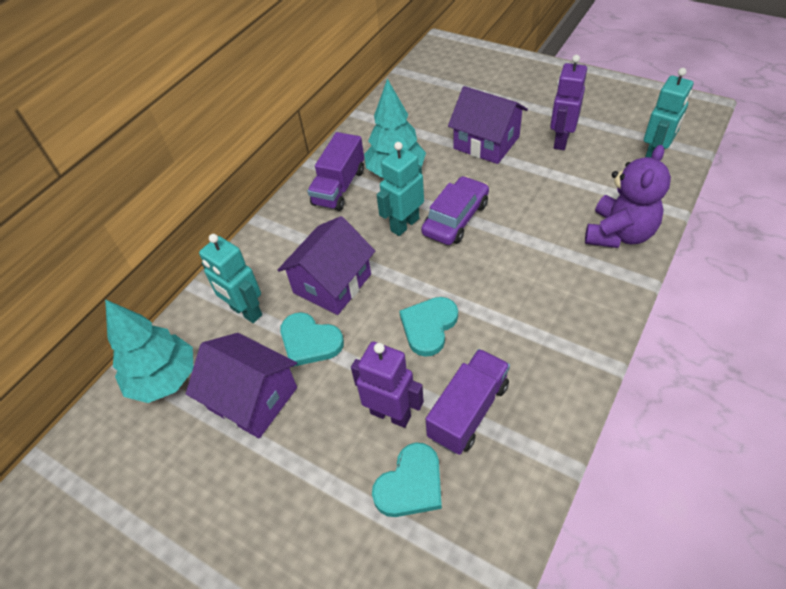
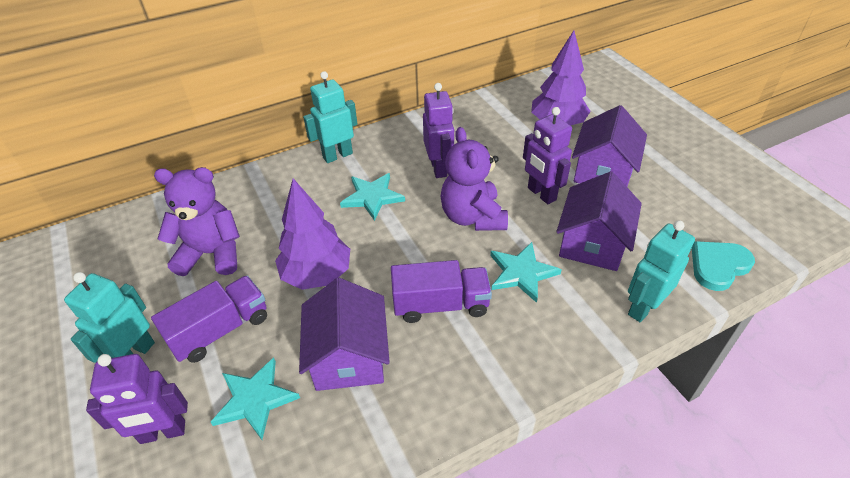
purple car: [421,176,489,245] = 1 -> none = 0
purple robot: [351,342,424,428] [550,55,587,150] = 2 -> [86,354,188,444] [423,83,454,178] [523,107,572,204] = 3
purple teddy bear: [585,145,671,248] = 1 -> [154,167,240,276] [440,127,508,231] = 2
purple tree: none = 0 -> [275,178,350,290] [531,30,591,125] = 2
turquoise heart: [280,312,344,367] [372,443,442,517] [399,297,458,357] = 3 -> [692,241,755,291] = 1
turquoise star: none = 0 -> [211,358,300,440] [340,173,405,221] [490,242,562,303] = 3
turquoise tree: [105,299,193,403] [364,79,426,178] = 2 -> none = 0

